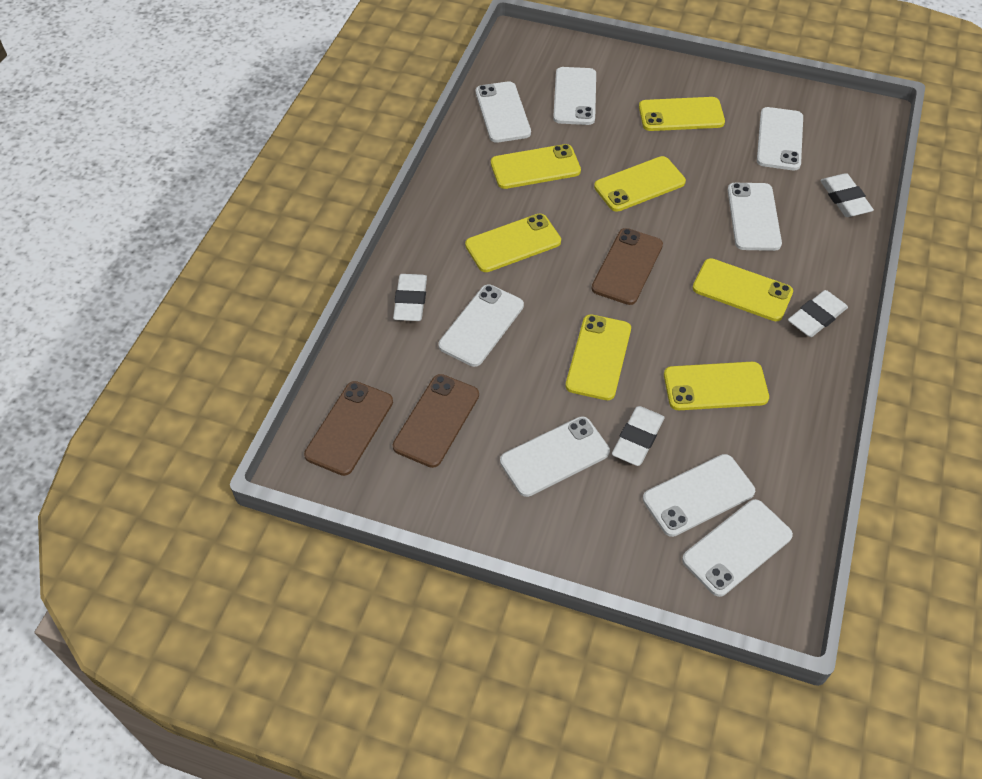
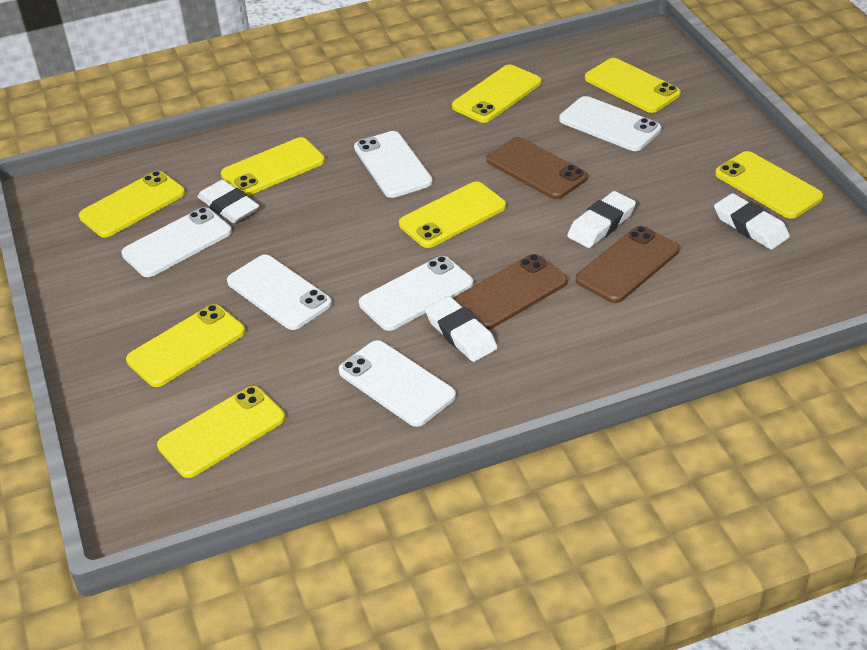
white phone: [438,284,524,367] [476,81,531,143] [500,416,610,497] [553,67,596,125] [643,454,755,537] [682,499,793,597] [728,183,782,251] [757,107,803,170] = 8 -> [121,207,232,277] [227,255,332,330] [338,340,456,427] [354,131,433,198] [359,256,473,331] [559,96,661,151] = 6
yellow phone: [465,213,561,272] [491,144,581,189] [566,314,631,400] [594,156,686,212] [639,97,725,131] [664,362,769,410] [693,258,793,321] = 7 -> [79,171,185,238] [126,304,245,387] [157,386,285,478] [221,137,325,196] [399,181,506,248] [452,65,541,123] [585,58,681,113] [715,151,823,219] = 8

